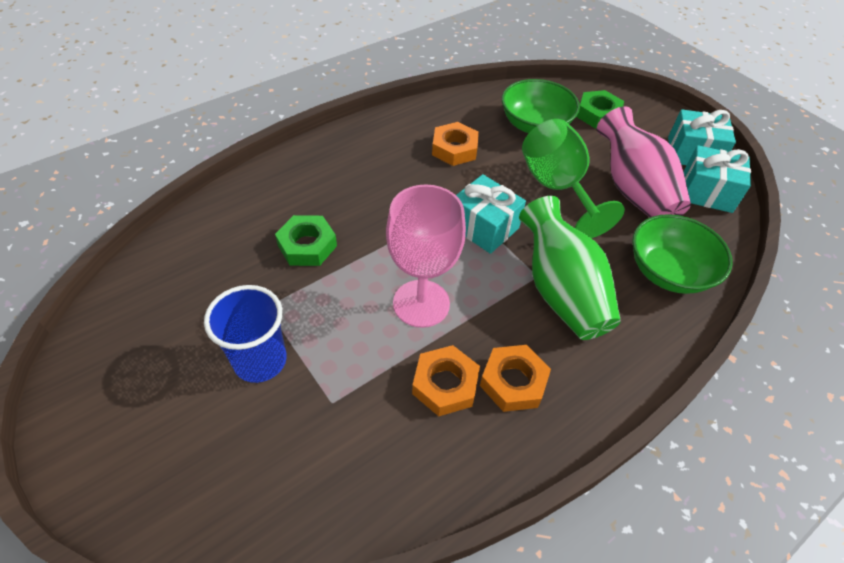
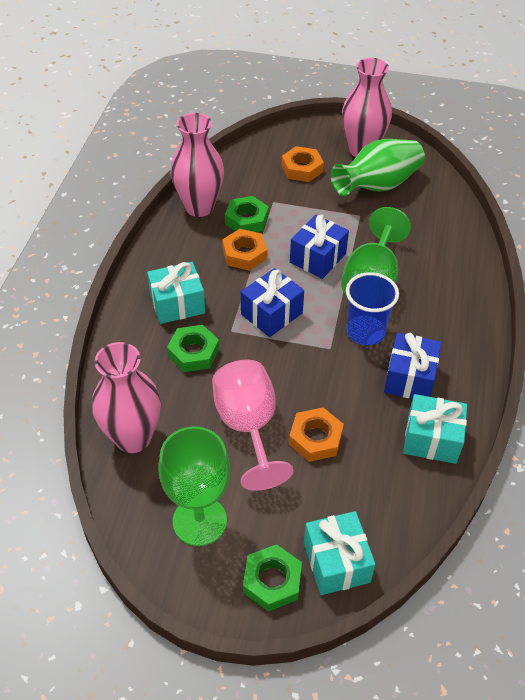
blue gift: none = 0 -> [241,268,304,337] [290,215,349,279] [384,333,441,399] = 3
green bowl: [502,79,580,133] [632,214,733,294] = 2 -> none = 0
green goblet: [522,119,625,238] = 1 -> [158,426,230,546] [341,207,411,296] = 2
green nut: [275,215,337,266] [577,90,624,129] = 2 -> [167,325,219,372] [225,196,269,232] [243,544,302,612] = 3
pink vase: [597,106,691,217] = 1 -> [92,342,161,453] [170,113,224,217] [342,58,392,157] = 3

